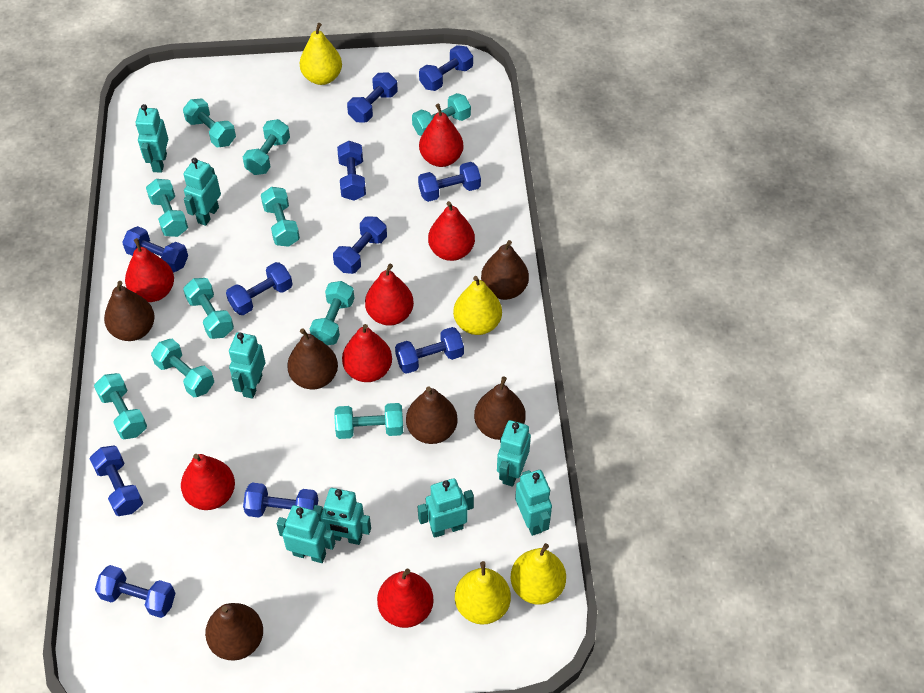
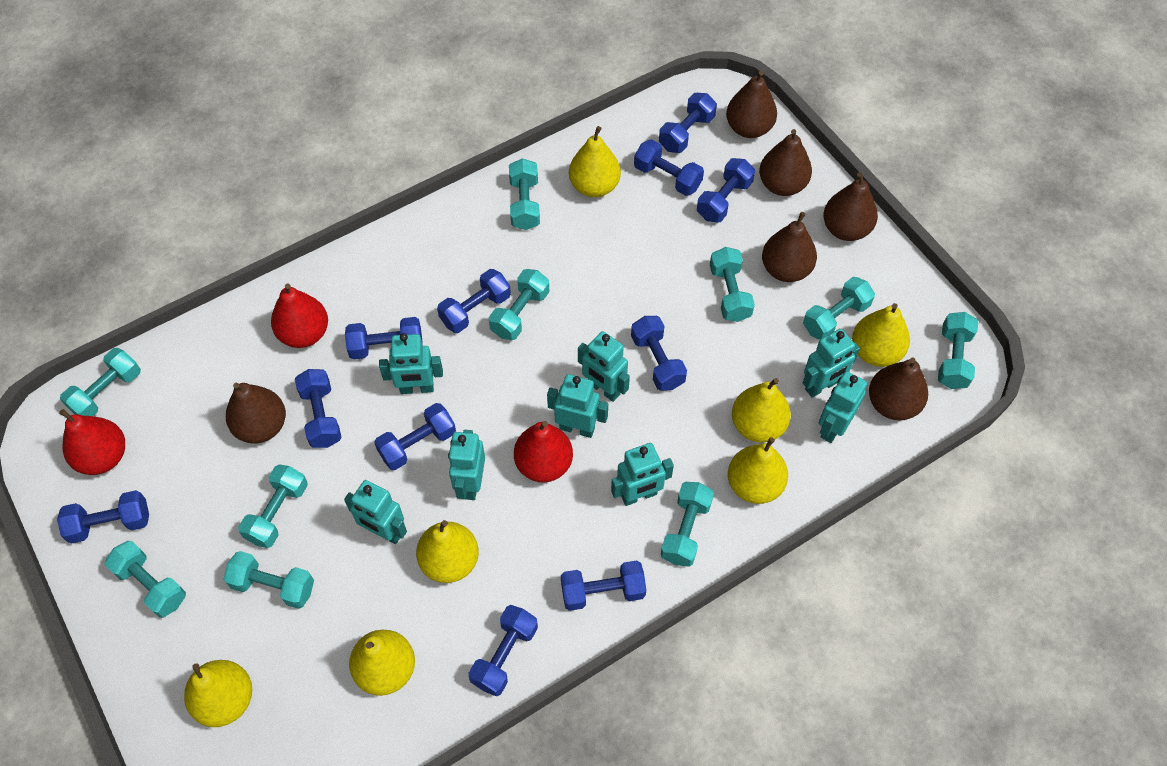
red pear: [125,238,174,302] [181,454,235,510] [342,324,392,382] [365,264,414,326] [377,569,434,628] [419,104,464,167] [428,201,475,261] = 7 -> [59,409,125,475] [271,283,328,348] [514,421,573,483] = 3
yellow pear: [300,23,342,85] [453,276,502,335] [455,561,511,625] [510,543,566,605] = 4 -> [184,660,252,727] [349,630,415,696] [416,520,479,583] [569,126,621,197] [728,437,788,504] [732,378,791,442] [852,303,910,367] = 7

